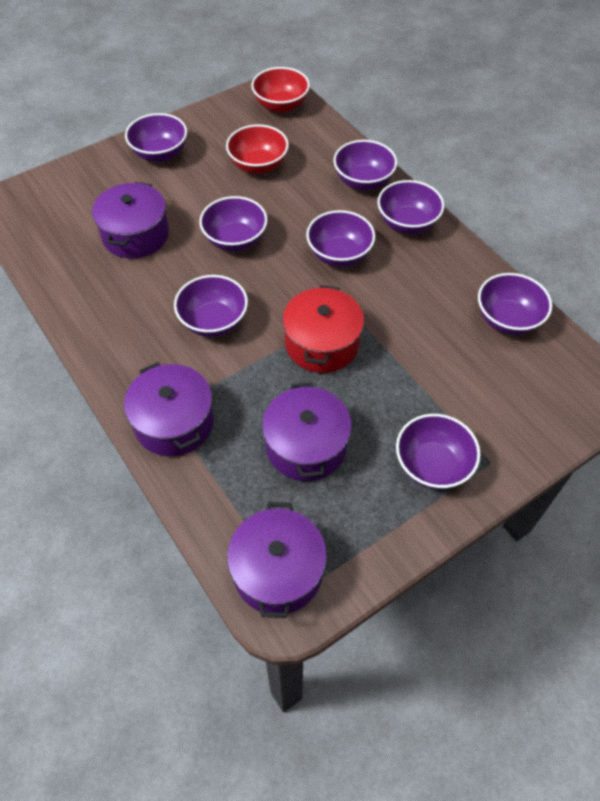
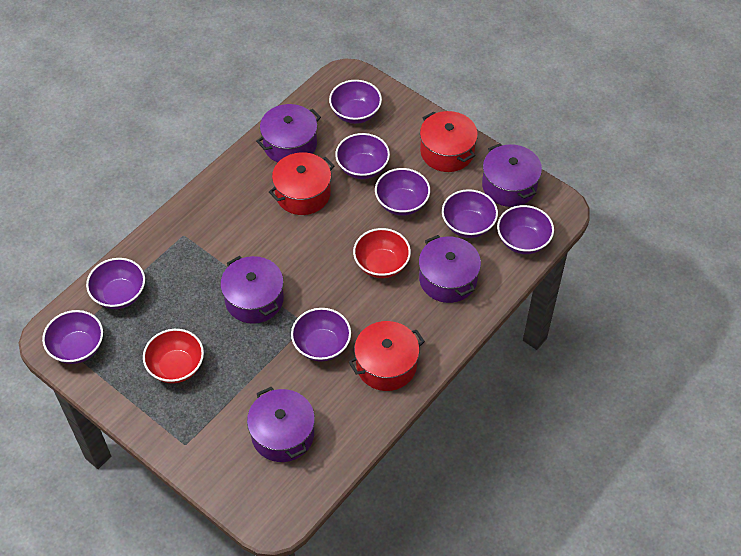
purple pot: [92,182,169,259] [124,362,214,456] [227,502,327,618] [262,383,352,481] = 4 -> [220,256,284,324] [247,387,315,462] [256,104,321,163] [419,235,481,303] [482,143,542,207] = 5
red pot: [283,285,364,373] = 1 -> [269,152,334,215] [349,321,425,391] [420,111,478,172] = 3

